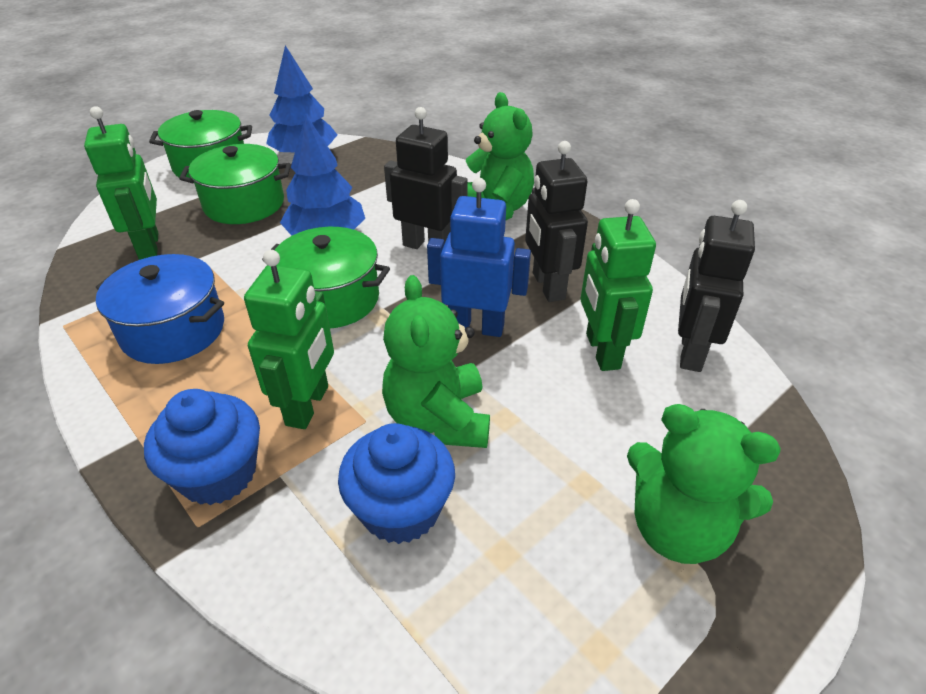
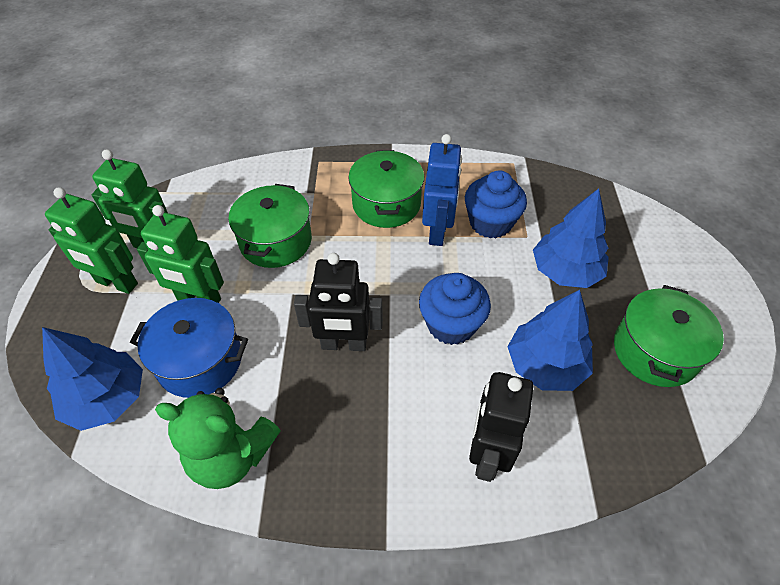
black robot: [384,107,468,249] [525,141,588,302] [678,200,755,372] = 3 -> [294,253,383,351] [469,372,534,482] = 2
blue tree: [266,45,337,152] [280,115,365,236] = 2 -> [42,327,143,431] [507,290,593,391] [533,189,609,288] = 3
green teddy bear: [382,275,490,448] [466,92,534,220] [627,404,781,564] = 3 -> [155,388,281,489] = 1

